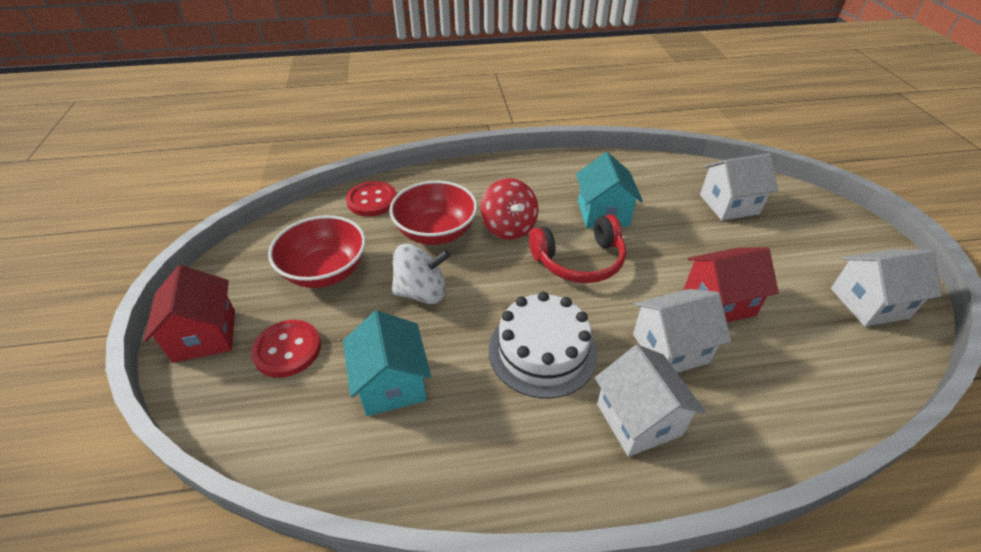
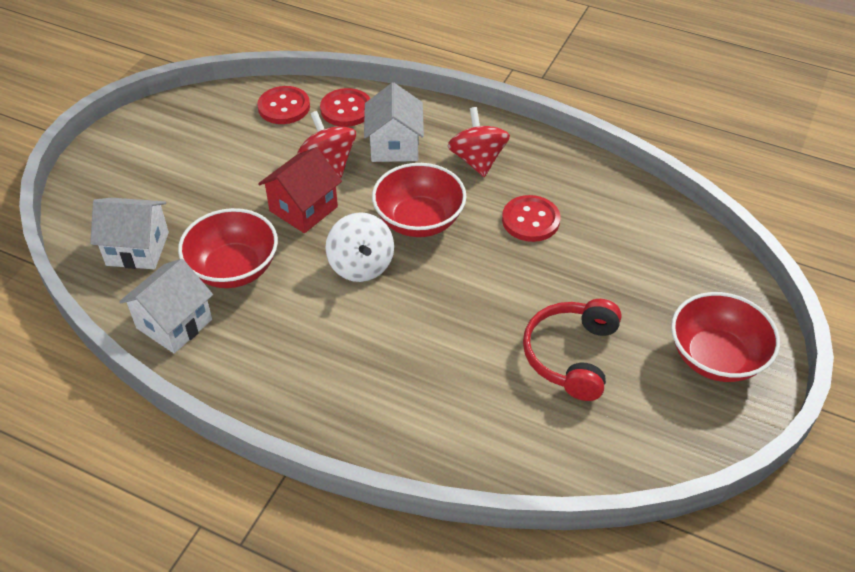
red bowl: [268,215,366,288] [389,181,477,245] = 2 -> [178,208,278,288] [372,163,467,237] [671,292,780,382] = 3
red button: [251,320,321,378] [346,181,396,216] = 2 -> [257,86,310,124] [320,88,371,127] [502,195,560,242] = 3
red house: [144,265,235,363] [684,247,779,322] = 2 -> [258,147,342,233] = 1
red spinning top: [480,178,539,240] = 1 -> [298,111,356,178] [448,107,510,177] = 2
turquoise house: [343,310,431,416] [576,152,643,228] = 2 -> none = 0
white cake: [489,291,598,398] = 1 -> none = 0
white house: [595,345,706,457] [633,289,731,373] [700,153,778,221] [831,249,942,326] = 4 -> [90,198,169,269] [119,259,213,353] [364,82,424,162] = 3

